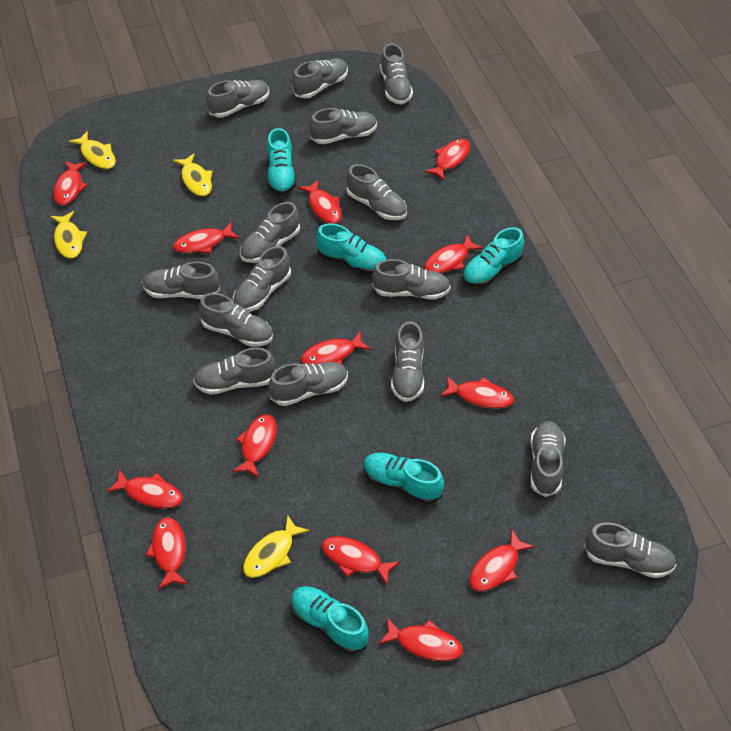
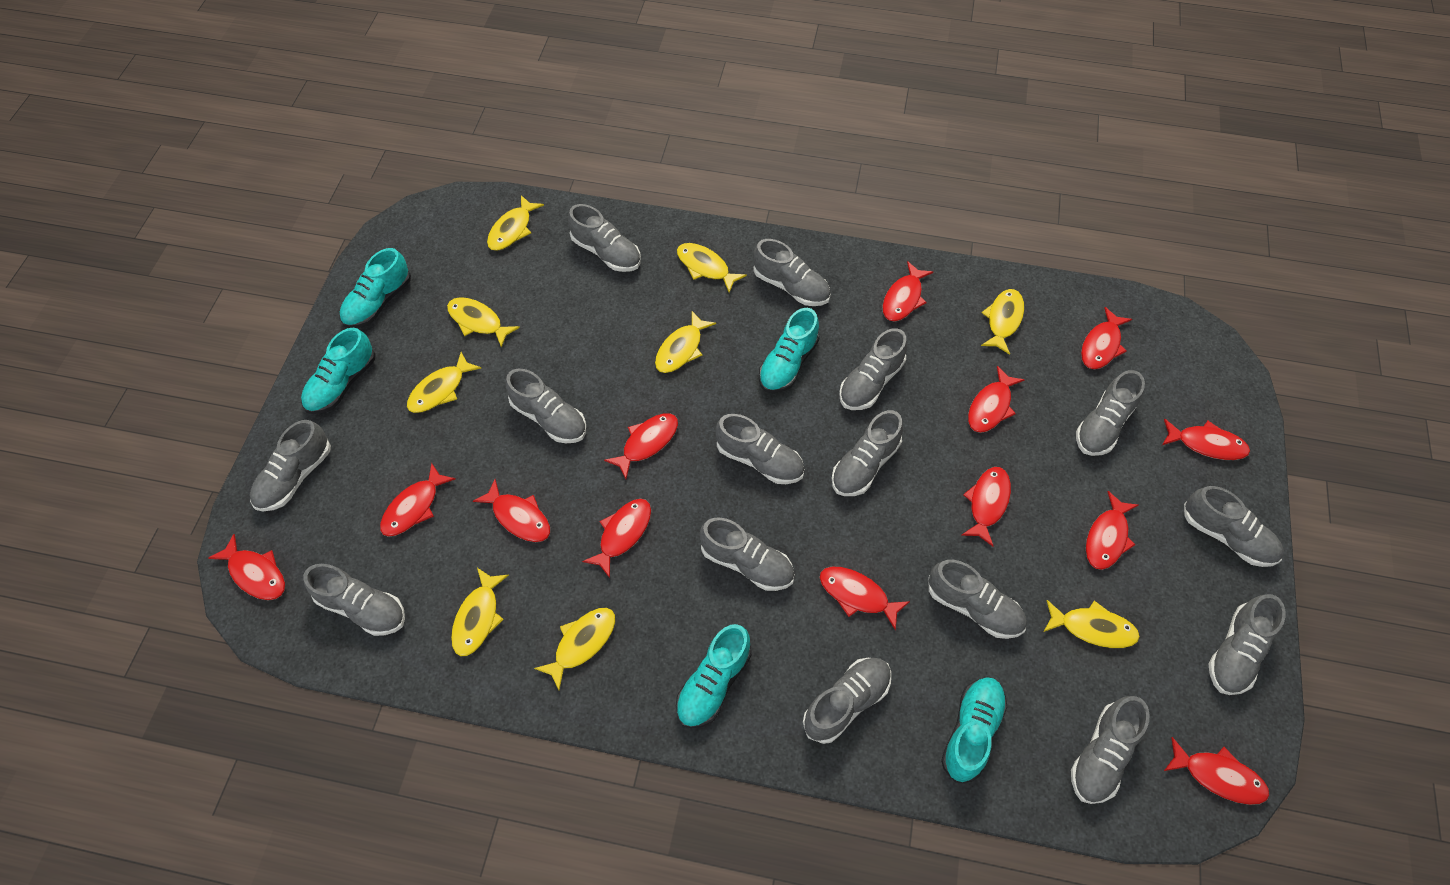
yellow fish: [50,211,87,259] [68,131,116,169] [173,154,212,197] [243,515,310,578] = 4 -> [407,352,481,413] [447,297,520,348] [451,568,509,656] [487,195,544,251] [534,608,615,690] [655,311,716,373] [677,243,747,293] [981,289,1024,355] [1043,600,1140,648] = 9

